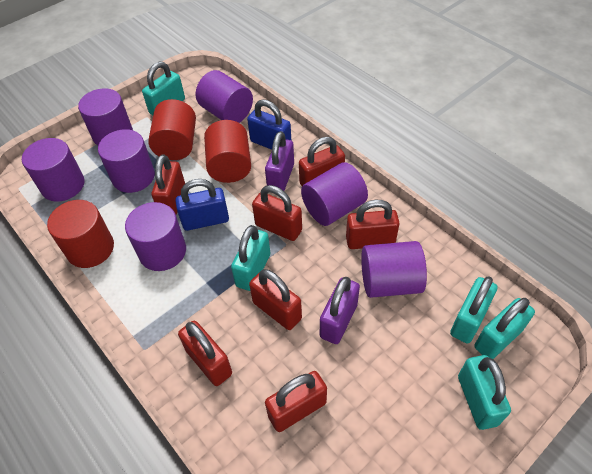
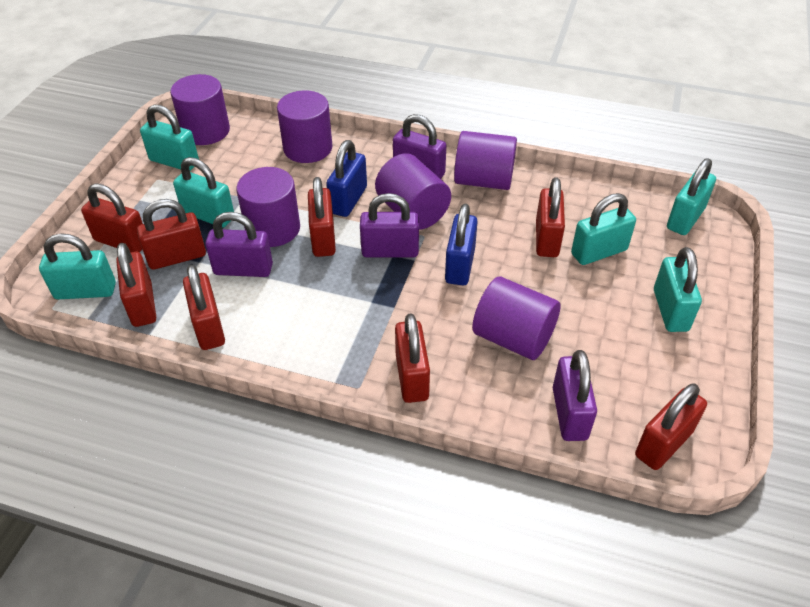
purple cylinder: [22,138,84,202] [78,88,133,145] [98,129,155,193] [125,202,186,271] [196,70,253,123] [301,162,368,226] [361,241,427,298] = 7 -> [170,74,230,145] [236,167,300,247] [277,90,332,163] [375,153,451,230] [454,131,517,190] [472,276,561,360] = 6
purple padlock: [265,131,294,191] [320,277,360,344] = 2 -> [205,212,273,277] [360,193,419,257] [393,114,446,179] [553,350,597,441] = 4
red cylinder: [47,200,114,268] [148,99,196,160] [204,120,251,183] = 3 -> none = 0
red padlock: [152,154,185,215] [178,321,232,386] [249,269,302,330] [252,185,302,241] [265,371,327,432] [299,137,345,186] [346,200,400,249] = 7 -> [81,184,143,253] [116,243,156,327] [137,199,206,270] [183,265,225,350] [308,177,336,257] [395,314,430,403] [536,177,565,257] [635,384,707,470] = 8
turquoise padlock: [142,62,185,115] [231,225,270,291] [450,276,498,344] [458,355,511,430] [474,298,535,359] = 5 -> [39,233,116,299] [140,105,199,171] [173,157,234,228] [571,193,636,265] [654,247,702,332] [667,158,716,235] = 6

